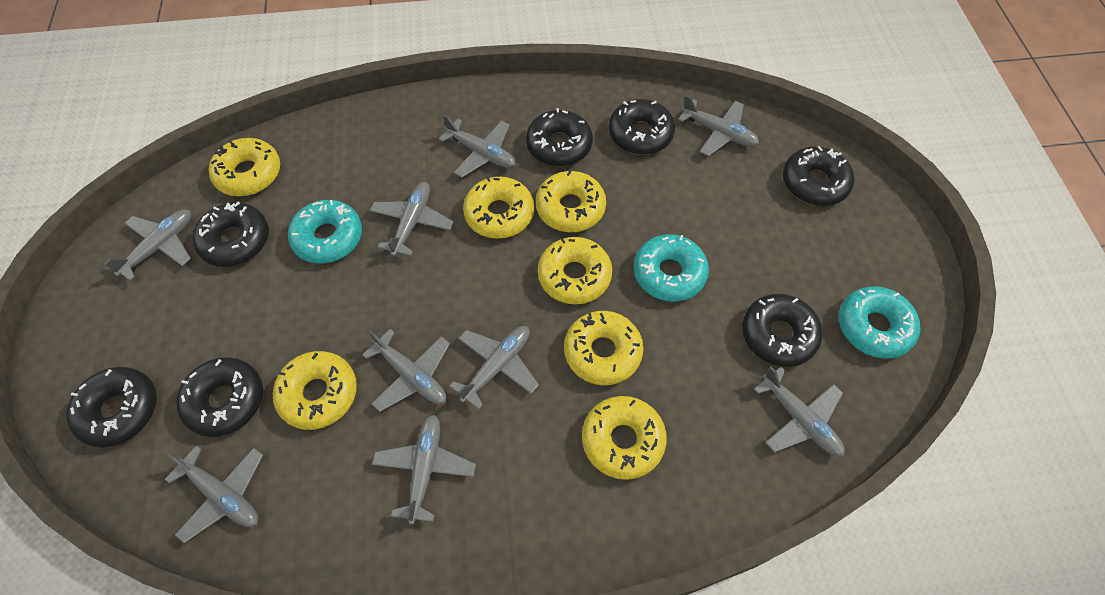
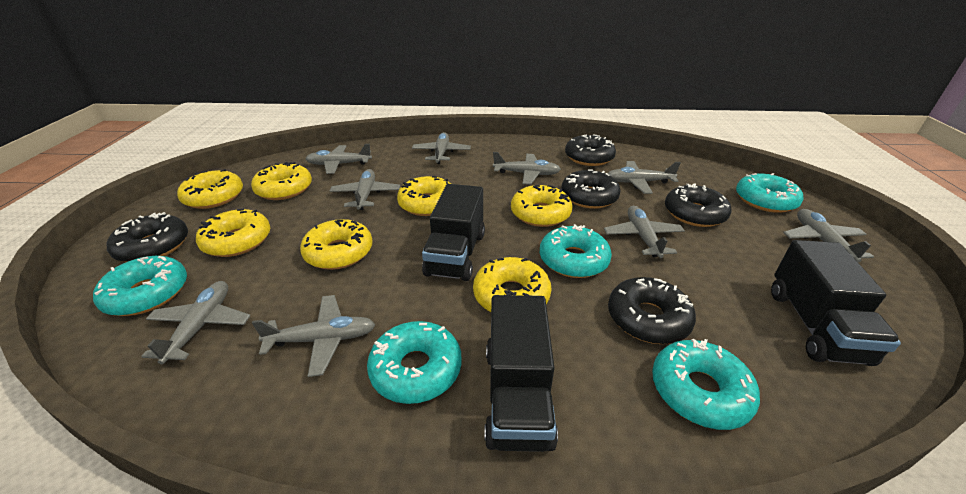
black donut: [66,367,157,448] [176,357,263,437] [192,202,269,267] [526,108,593,166] [609,99,675,155] [742,294,823,367] [783,146,854,206] = 7 -> [107,212,188,262] [561,169,621,209] [565,135,616,166] [608,277,696,344] [665,183,732,227] = 5
black truck: none = 0 -> [422,184,485,281] [484,295,558,452] [771,240,901,366] = 3
turquoise donut: [288,200,362,264] [634,234,709,302] [839,286,920,359] = 3 -> [93,256,187,316] [367,321,462,404] [540,224,612,278] [652,338,760,430] [736,173,803,213] = 5

